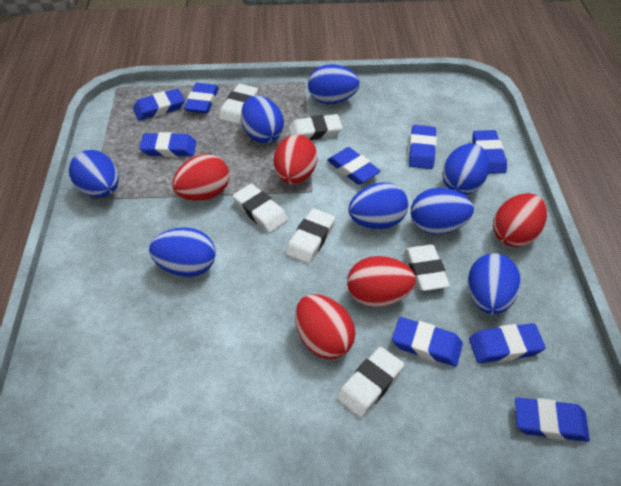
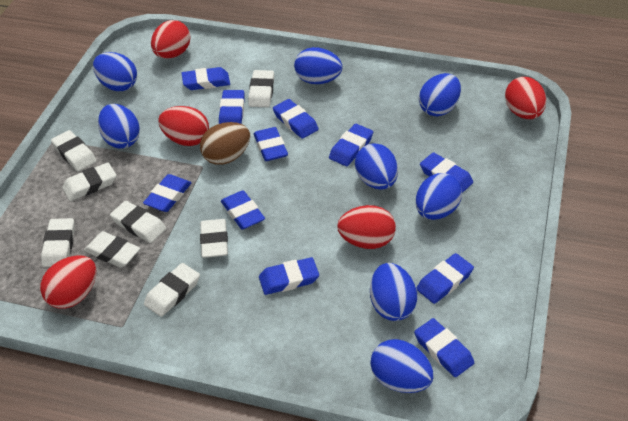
blue eraser: [133,89,185,121] [139,132,196,157] [184,83,219,114] [327,147,381,185] [392,317,463,367] [409,125,437,169] [469,323,546,363] [473,130,507,174] [515,397,590,442] = 9 -> [143,174,191,212] [182,67,230,90] [219,90,245,124] [221,190,265,229] [254,127,288,161] [259,257,319,295] [273,99,319,139] [329,124,373,166] [414,318,474,377] [416,253,474,304] [420,152,473,193] = 11
brown egg: none = 0 -> [200,122,250,165] = 1
white eraser: [219,84,258,124] [233,184,288,233] [286,208,335,264] [289,114,343,140] [337,347,404,418] [405,245,450,291] = 6 -> [41,218,75,267] [51,130,97,172] [62,163,117,201] [84,231,140,268] [110,201,166,243] [144,263,200,317] [200,219,228,258] [248,70,274,107] = 8

